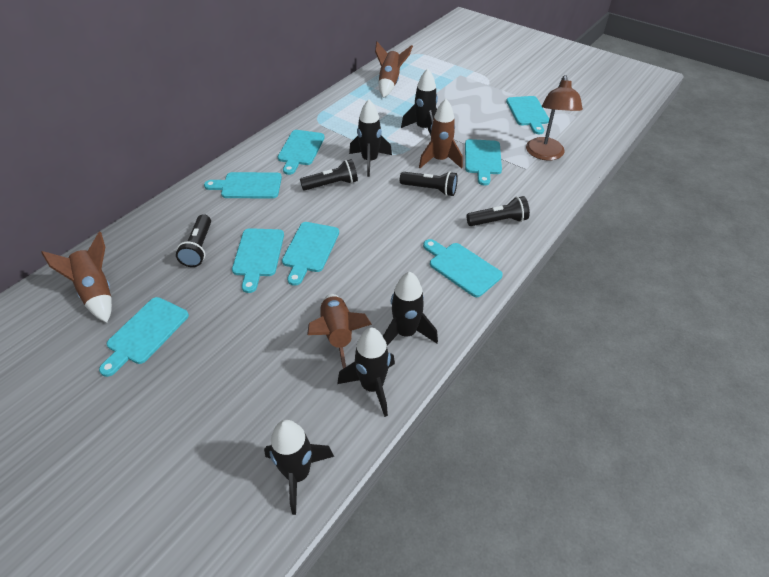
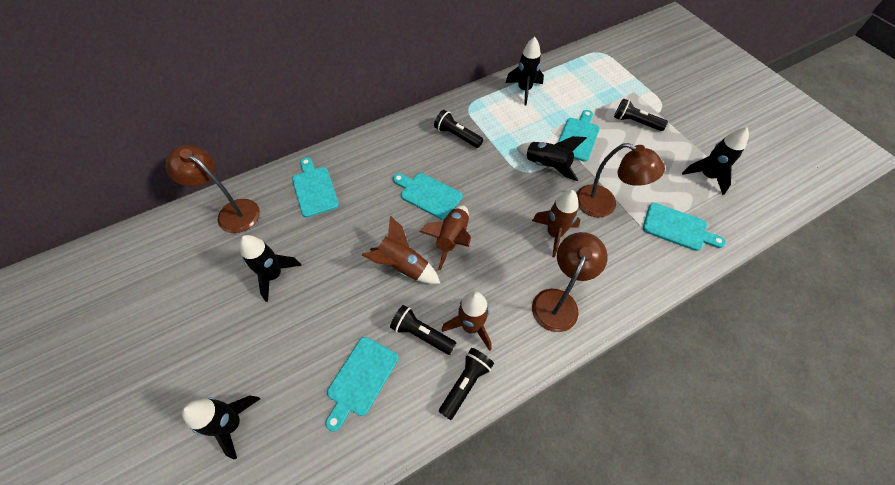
brown lamp: [526,75,583,160] = 1 -> [165,145,260,233] [532,232,608,332] [576,143,665,217] = 3
turquoise cutting board: [99,297,189,377] [204,172,282,198] [232,228,284,293] [278,130,325,175] [282,222,339,286] [423,239,503,297] [465,139,502,186] [506,96,549,134] = 8 -> [292,157,339,218] [326,337,398,432] [393,173,462,220] [558,110,600,162] [643,203,726,251] = 5

